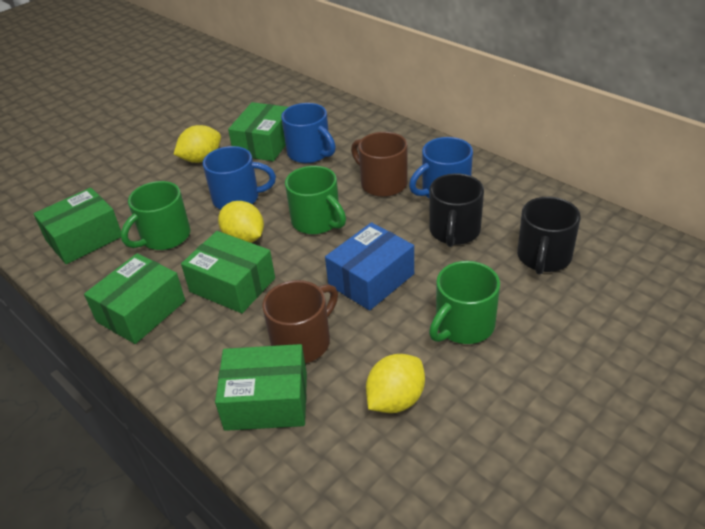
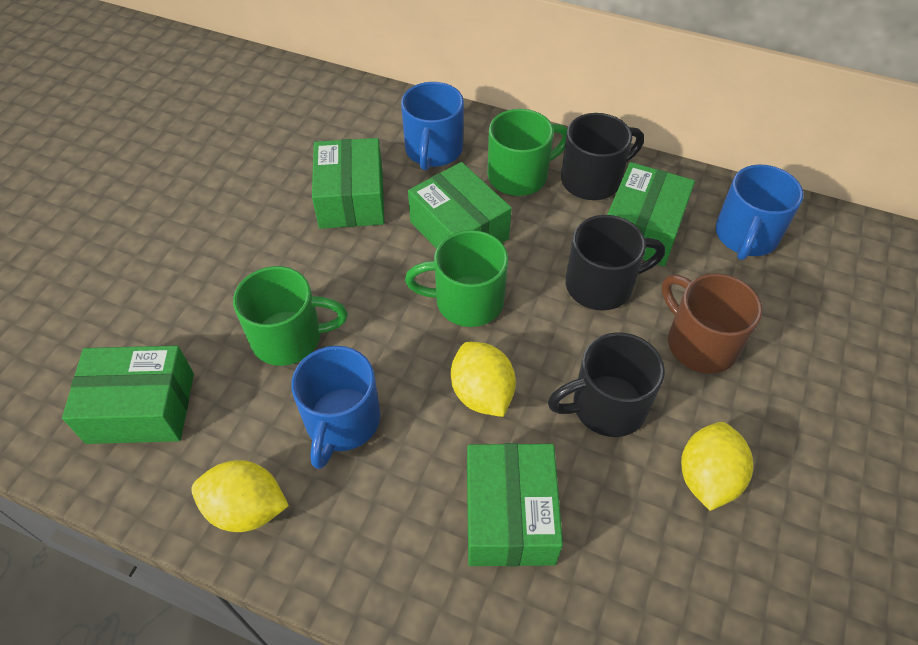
black mug: [430,173,484,247] [517,197,580,275] = 2 -> [548,332,665,437] [561,113,644,200] [566,215,665,310] = 3
blue box: [325,222,414,311] = 1 -> none = 0
brown mug: [262,280,338,363] [351,132,408,197] = 2 -> [662,273,762,374] = 1

